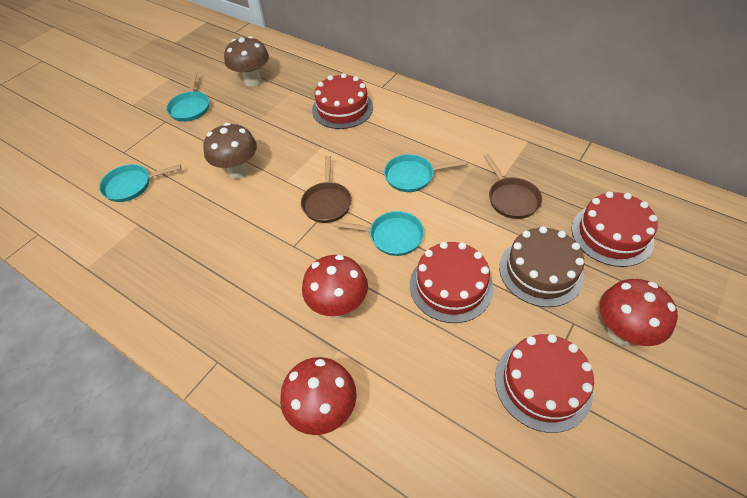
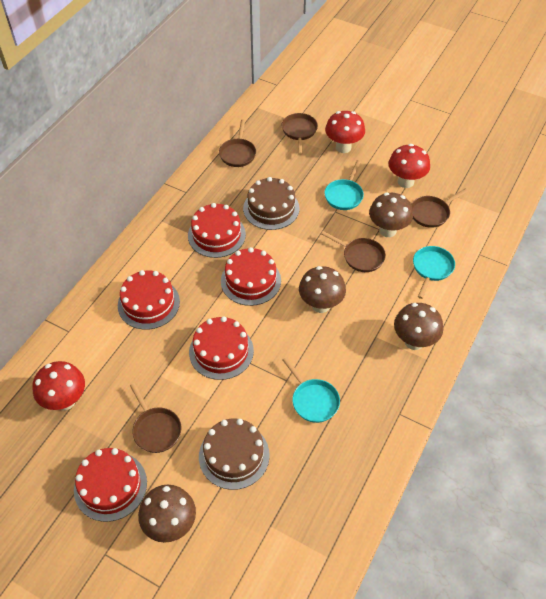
brown cake: [499,226,584,307] = 1 -> [199,418,270,490] [243,177,300,230] = 2
brown mushroom: [203,123,257,179] [224,36,269,87] = 2 -> [138,485,196,543] [299,266,346,313] [369,193,413,237] [394,303,443,350] = 4
brown pan: [301,156,352,223] [484,154,542,219] = 2 -> [130,383,181,453] [219,119,256,167] [281,113,318,155] [321,231,386,272] [411,189,468,228] = 5
red cake: [312,73,373,129] [410,242,493,323] [495,334,594,433] [571,191,658,267] = 4 -> [74,448,147,522] [118,270,180,330] [188,203,246,258] [189,316,254,380] [221,247,281,306] = 5
turquoise pan: [99,164,181,202] [166,72,209,122] [334,211,424,256] [384,154,467,192] = 4 -> [283,357,340,423] [324,161,364,210] [413,246,455,299] = 3

